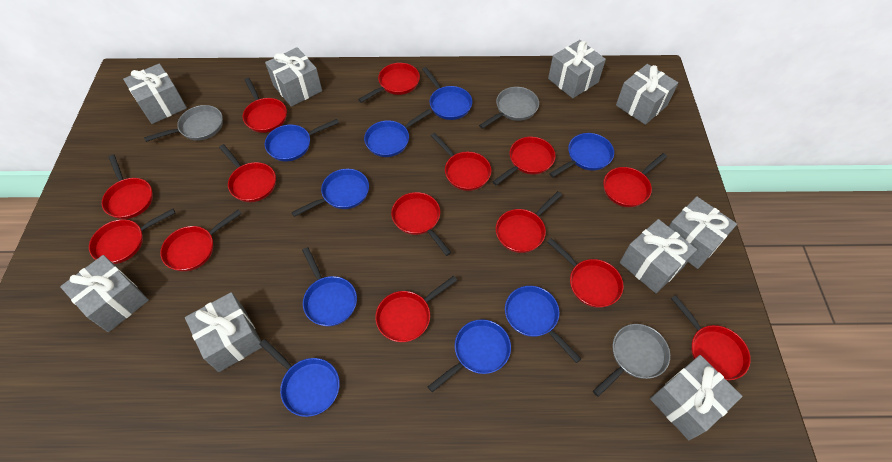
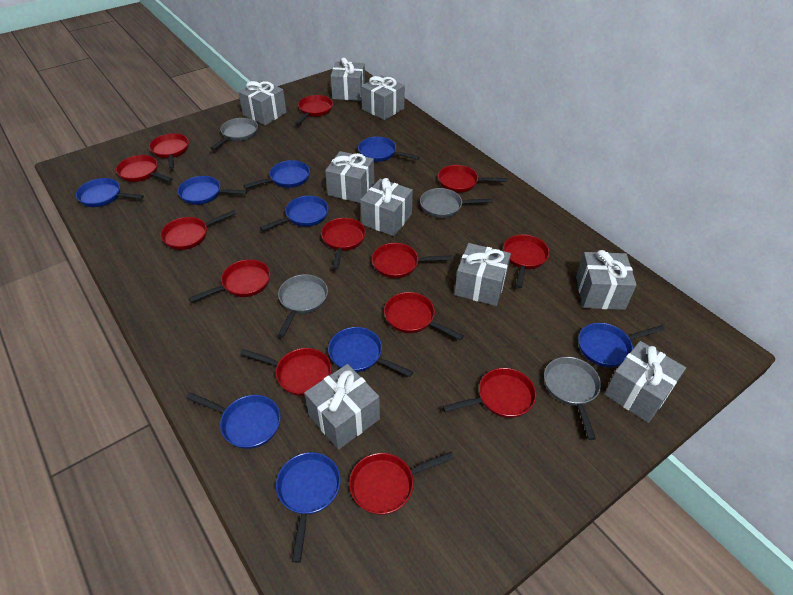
grey pan: [144,105,223,142] [479,87,539,129] [593,324,670,397] = 3 -> [211,118,258,150] [278,274,328,337] [420,188,493,218] [544,357,601,440] = 4
red pan: [89,209,175,264] [102,154,153,219] [160,210,242,272] [219,144,276,202] [243,78,287,133] [358,63,420,103] [375,276,458,343] [391,192,452,256] [431,133,491,191] [493,137,555,185] [496,191,562,253] [547,238,624,308] [603,153,667,207] [671,295,751,380] = 14 -> [116,155,173,182] [149,133,189,169] [161,210,236,250] [188,259,270,302] [241,348,332,396] [295,95,333,125] [321,218,366,270] [349,452,454,515] [372,243,452,278] [384,292,464,340] [438,165,508,193] [442,368,536,418] [503,234,550,288] = 13

